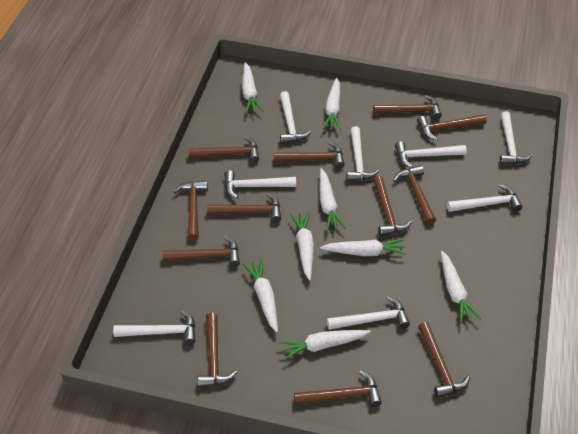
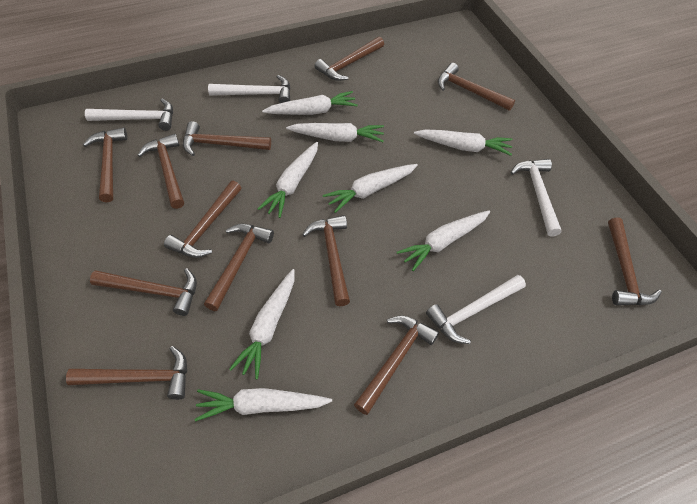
white hammer: [113,310,195,345] [224,170,296,199] [280,91,311,144] [327,296,410,330] [347,126,379,181] [395,141,467,168] [447,184,522,212] [500,112,532,165] = 8 -> [85,99,173,131] [208,75,291,103] [426,275,526,344] [510,159,562,237] = 4

